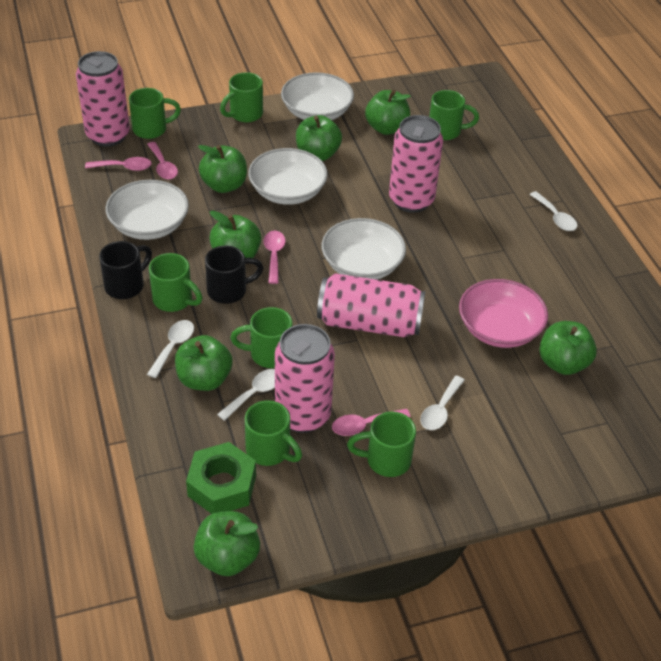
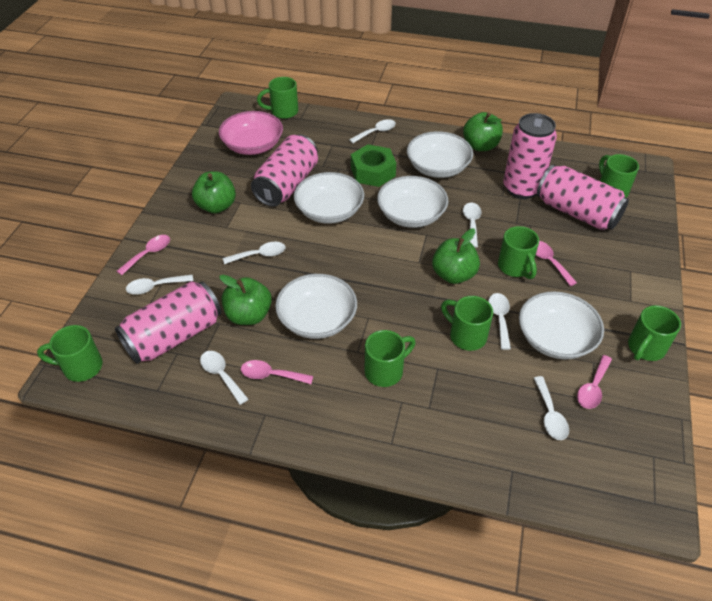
black mug: [99,241,152,299] [205,246,263,304] = 2 -> none = 0
green apple: [175,335,233,391] [194,511,260,576] [198,145,247,193] [209,211,261,258] [296,115,342,161] [365,90,411,135] [539,321,597,375] = 7 -> [192,171,236,213] [219,275,272,325] [432,228,480,284] [463,112,503,151] = 4
white bowl: [106,180,189,240] [248,148,328,205] [281,72,354,120] [322,218,406,280] = 4 -> [275,274,357,339] [294,172,364,224] [377,176,448,228] [407,131,473,178] [519,291,604,359] = 5
white spoon: [147,320,194,378] [217,369,275,421] [420,376,465,430] [529,191,577,231] = 4 -> [126,275,193,295] [200,351,248,405] [223,242,285,264] [349,119,396,143] [463,203,481,248] [488,293,511,350] [534,376,569,440] = 7

